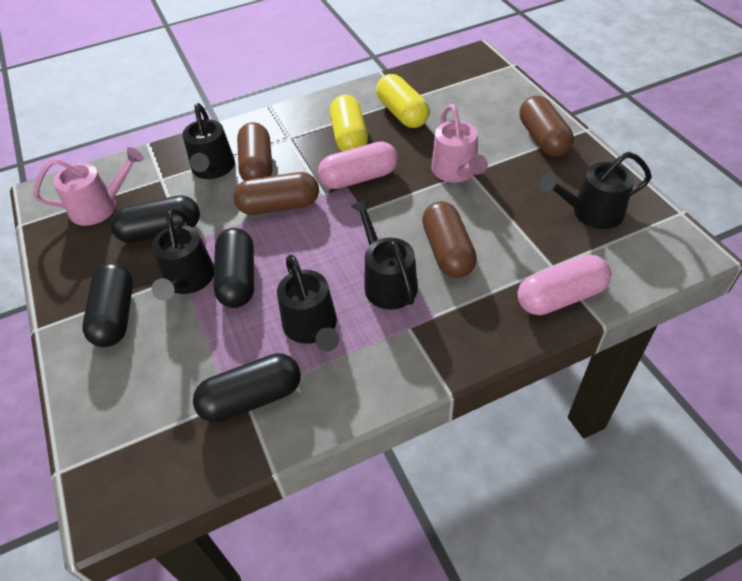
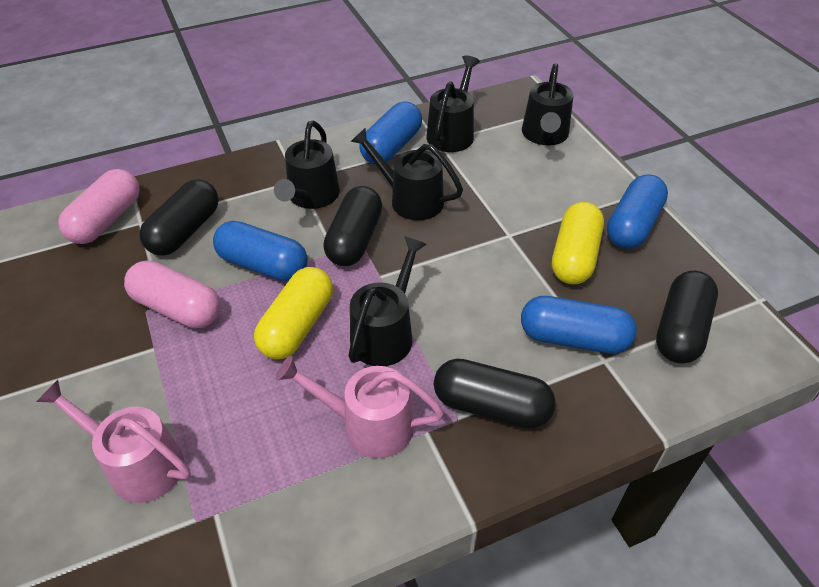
blue capsule: none = 0 -> [213,221,308,281] [359,102,422,165] [521,296,637,354] [607,174,668,249] = 4
brown capsule: [233,172,319,215] [237,122,273,181] [422,201,477,278] [519,96,574,157] = 4 -> none = 0

